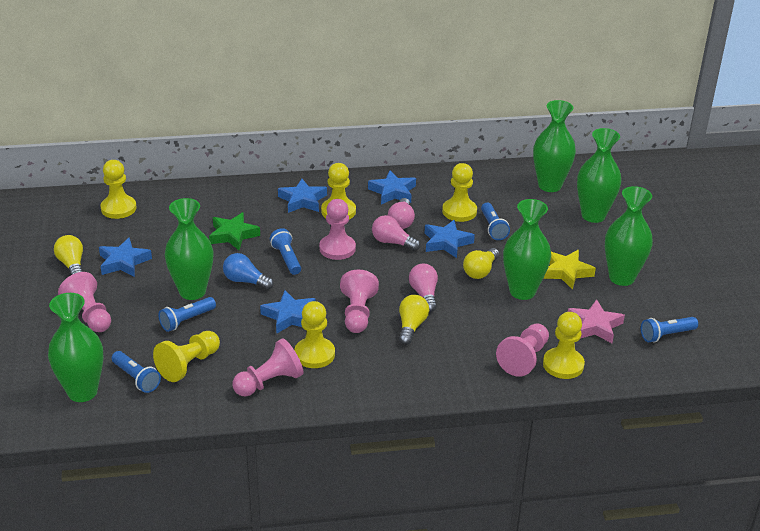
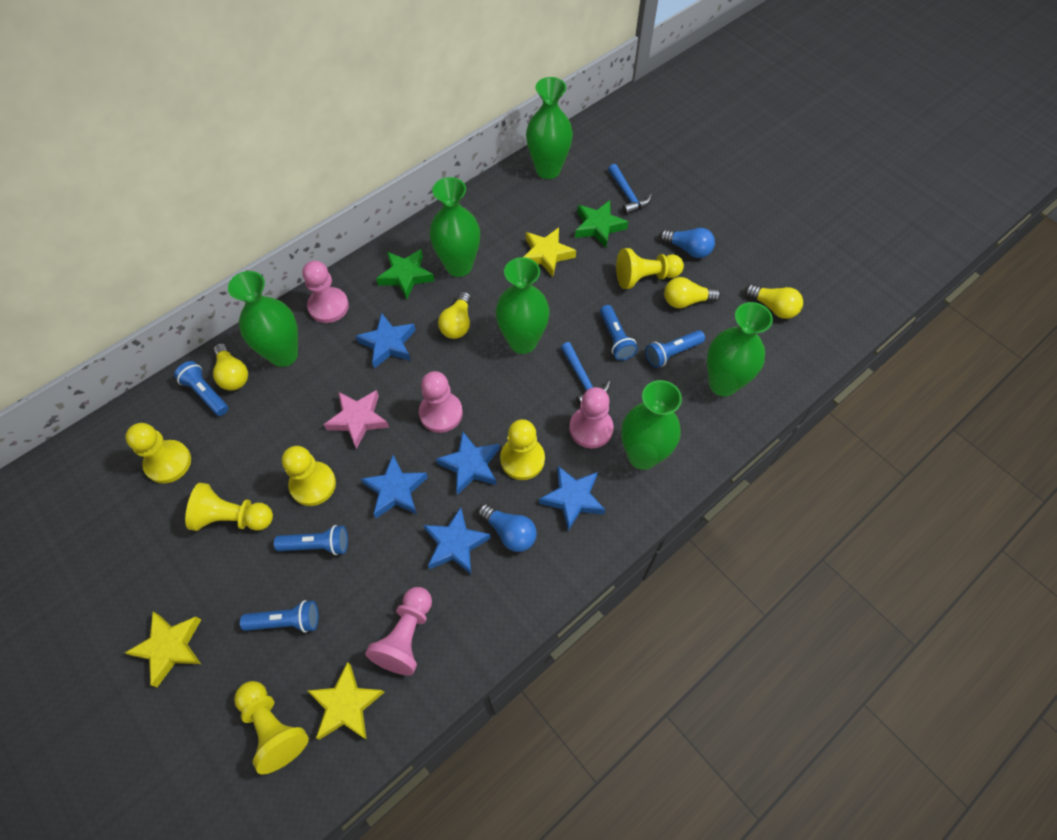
blue hammer: none = 0 -> [561,342,610,406] [608,164,652,215] = 2
blue light bulb: [223,253,274,290] = 1 -> [478,504,537,552] [660,228,715,258] = 2
green star: [209,212,260,250] = 1 -> [376,249,434,299] [575,200,628,248] = 2
pink light bulb: [372,215,420,251] [388,198,415,229] [409,264,438,312] = 3 -> none = 0
pink pawn: [58,272,111,332] [233,339,304,397] [319,199,356,260] [340,270,379,333] [496,323,549,377] = 5 -> [302,261,349,323] [365,587,432,676] [419,371,463,433] [569,387,614,448] = 4
yellow light bulb: [54,235,83,275] [399,295,429,345] [463,248,499,279] = 3 -> [213,343,248,390] [438,292,471,339] [664,277,721,308] [745,284,803,319] = 4
yellow star: [543,250,596,290] = 1 -> [125,612,201,687] [307,662,384,740] [524,228,576,277] = 3

